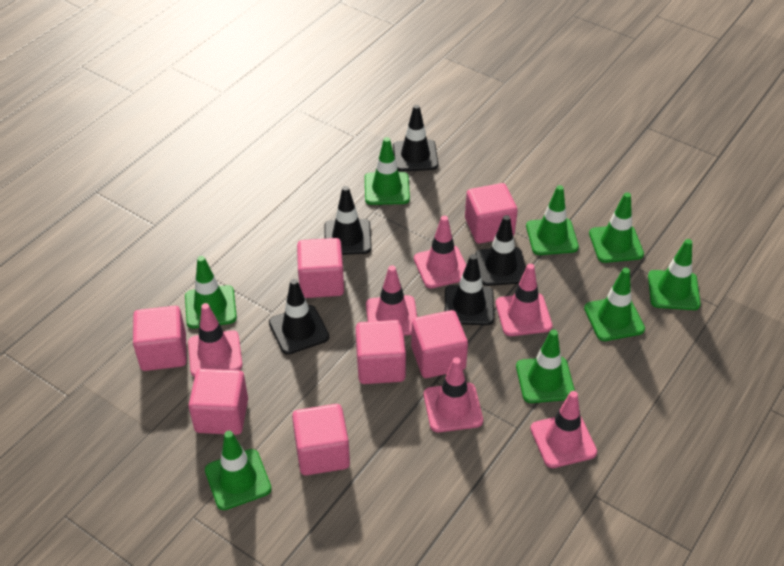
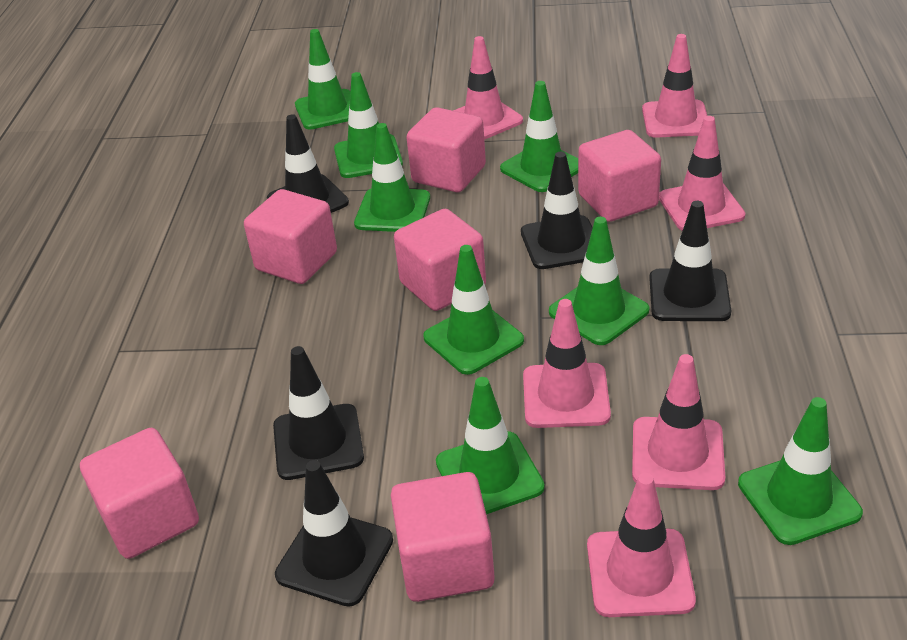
pink cube: [133,306,187,371] [189,369,248,435] [292,404,350,476] [297,238,344,298] [356,320,406,384] [411,310,468,378] [465,183,518,244] = 7 -> [80,428,199,559] [244,189,337,284] [391,472,495,602] [394,209,486,311] [406,107,486,192] [578,130,661,222] = 6

